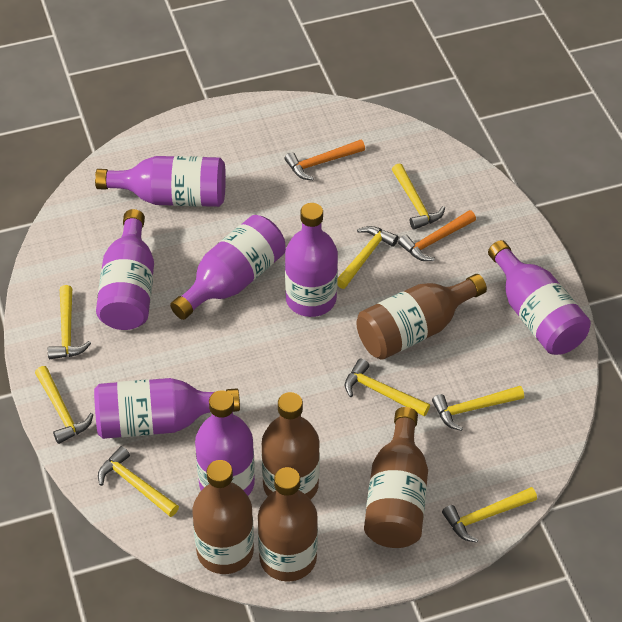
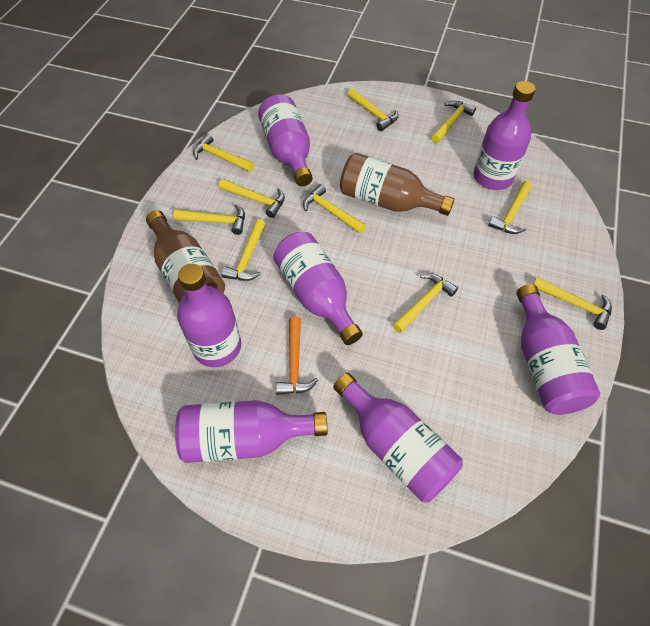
brown bottle: [193,460,254,574] [258,467,318,582] [262,392,320,500] [356,274,487,360] [364,407,428,548] = 5 -> [146,210,225,303] [340,153,454,216] = 2
orange hammer: [284,140,365,180] [398,210,476,261] = 2 -> [276,316,318,395] = 1
yellow hammer: [35,366,94,444] [48,285,91,359] [98,446,179,517] [337,226,398,289] [345,359,430,416] [392,163,445,230] [432,386,524,431] [442,487,537,543] = 8 -> [173,204,245,235] [193,134,254,172] [219,179,285,218] [221,219,266,281] [303,184,366,234] [347,89,399,131] [393,274,458,333] [431,101,476,143] [488,181,532,234] [534,277,612,330] = 10

